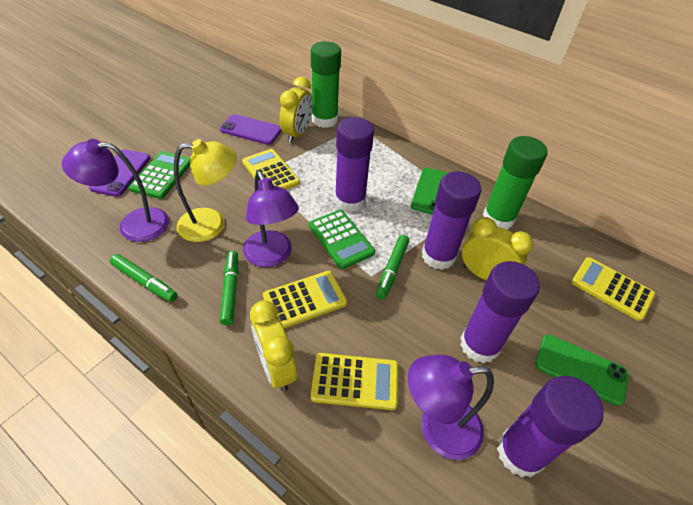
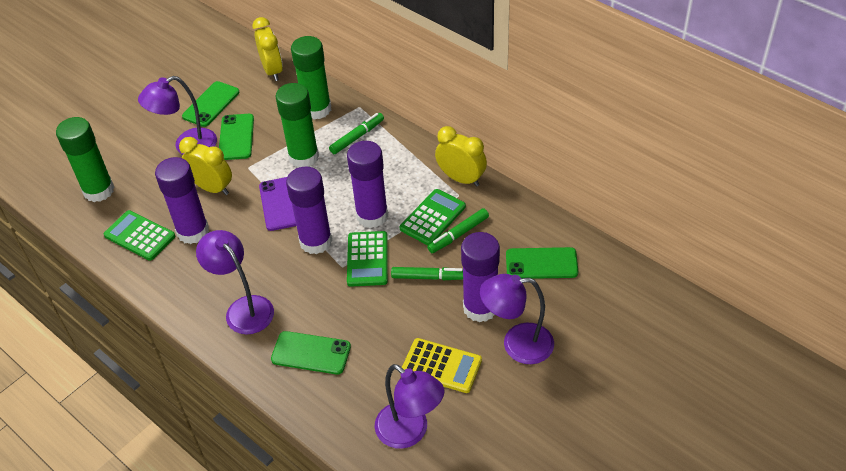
green calculator: [129,151,190,199] [309,210,375,269] = 2 -> [104,210,175,261] [347,231,388,286] [400,189,466,245] = 3
green glue stick: [311,41,341,128] [483,136,548,229] = 2 -> [56,117,115,202] [275,83,319,168] [291,36,331,120] = 3
green phone: [411,168,448,215] [535,334,629,406] = 2 -> [182,81,239,127] [219,114,254,160] [271,331,351,375] [506,247,578,279] = 4
purple lamp: [62,139,169,242] [243,171,299,267] [408,355,494,460] = 3 -> [138,76,217,155] [196,230,274,335] [375,364,445,449] [480,274,554,364] = 4
purple phone: [89,149,150,197] [220,114,282,145] = 2 -> [259,177,296,231] = 1
yellow calculator: [242,149,300,190] [263,271,347,328] [311,353,398,410] [571,257,655,321] = 4 -> [402,338,482,393] = 1
yellow lamp: [174,139,237,242] = 1 -> none = 0

